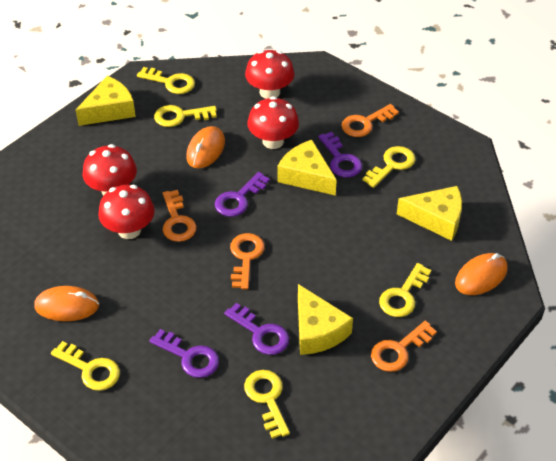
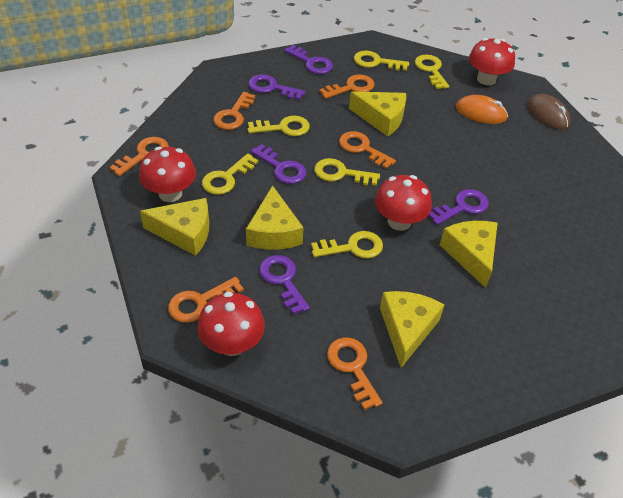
brown mouse: none = 0 -> [527,94,571,130] = 1
orange key: [162,190,197,242] [230,233,265,289] [341,104,399,137] [371,321,437,372] = 4 -> [110,137,169,176] [168,277,244,323] [213,92,255,130] [320,74,375,99] [327,337,382,410] [339,131,396,169] = 6
orange mouse: [34,286,99,321] [186,126,225,168] [455,253,508,295] = 3 -> [456,95,508,124] = 1
purple key: [149,329,219,378] [215,172,270,217] [224,303,289,355] [318,132,362,177] = 4 -> [248,75,305,100] [251,144,307,184] [259,255,310,315] [284,45,333,74] [428,189,489,225] = 5
yellow cheese: [76,76,136,126] [277,140,337,196] [298,284,353,355] [397,186,462,241] = 4 -> [140,198,209,256] [246,185,304,250] [349,91,406,137] [380,291,445,368] [440,221,498,288] = 5

